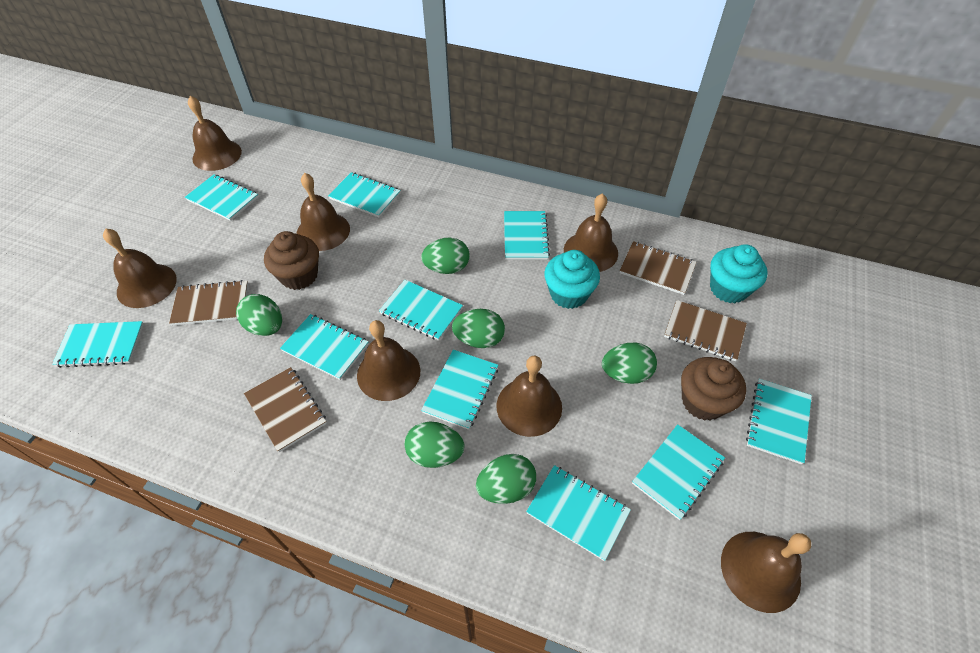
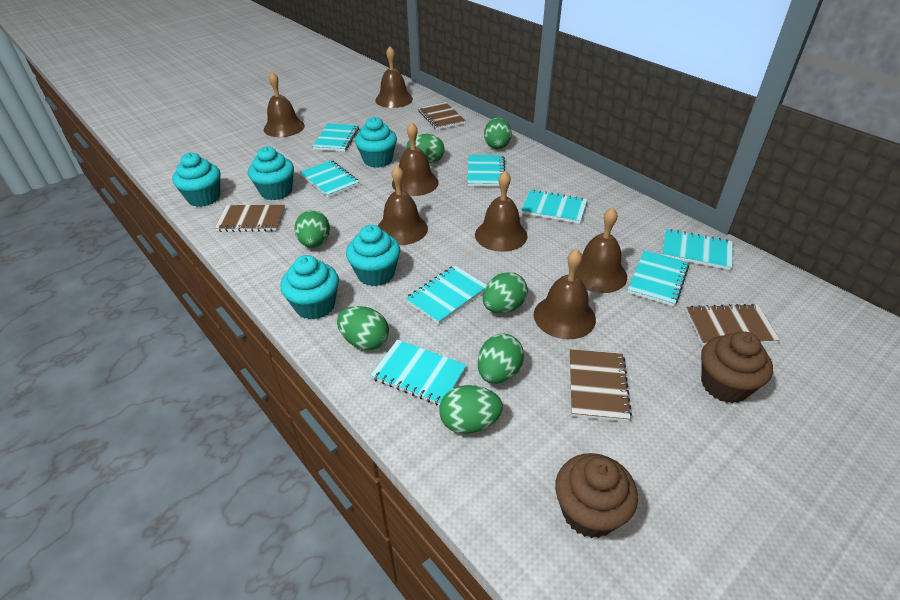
green egg: [236,294,282,336] [404,422,464,468] [421,237,470,274] [452,309,505,348] [476,454,536,504] [602,343,657,384] = 6 -> [294,210,330,248] [337,306,389,350] [406,134,444,163] [439,385,503,434] [477,334,524,384] [483,272,528,314] [484,118,512,149] = 7
turquoise cupcake: [544,250,600,309] [710,244,768,303] = 2 -> [172,153,220,207] [248,147,294,200] [281,255,339,320] [346,225,400,286] [355,117,397,168] = 5
turquoise notebook: [52,321,144,368] [185,174,258,221] [280,314,369,380] [328,172,401,217] [379,280,463,341] [421,349,498,430] [504,211,550,260] [526,465,631,561] [632,424,725,520] [746,379,812,465] = 10 -> [300,160,360,198] [312,123,359,152] [370,340,467,406] [405,265,487,324] [467,155,505,186] [521,189,587,224] [627,250,689,306] [662,229,733,270] = 8

